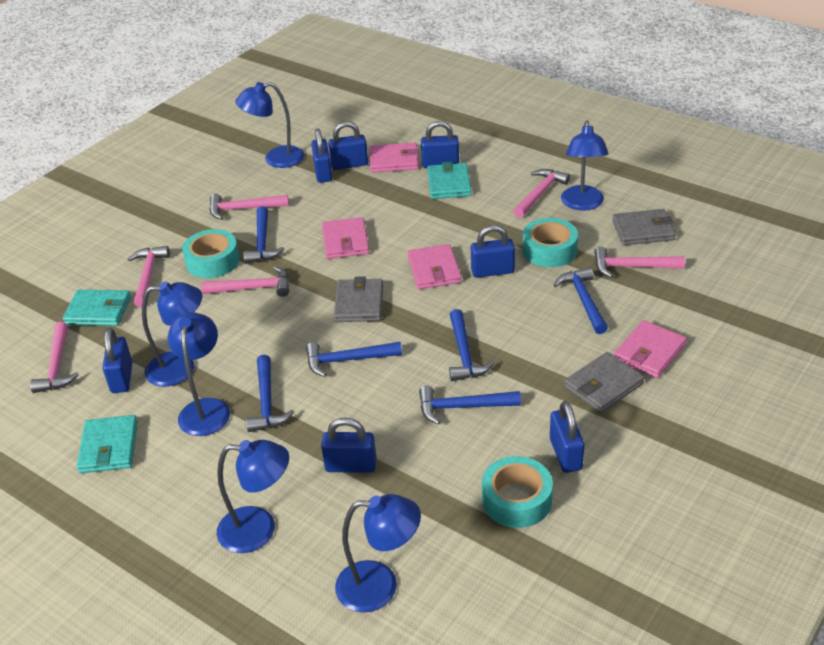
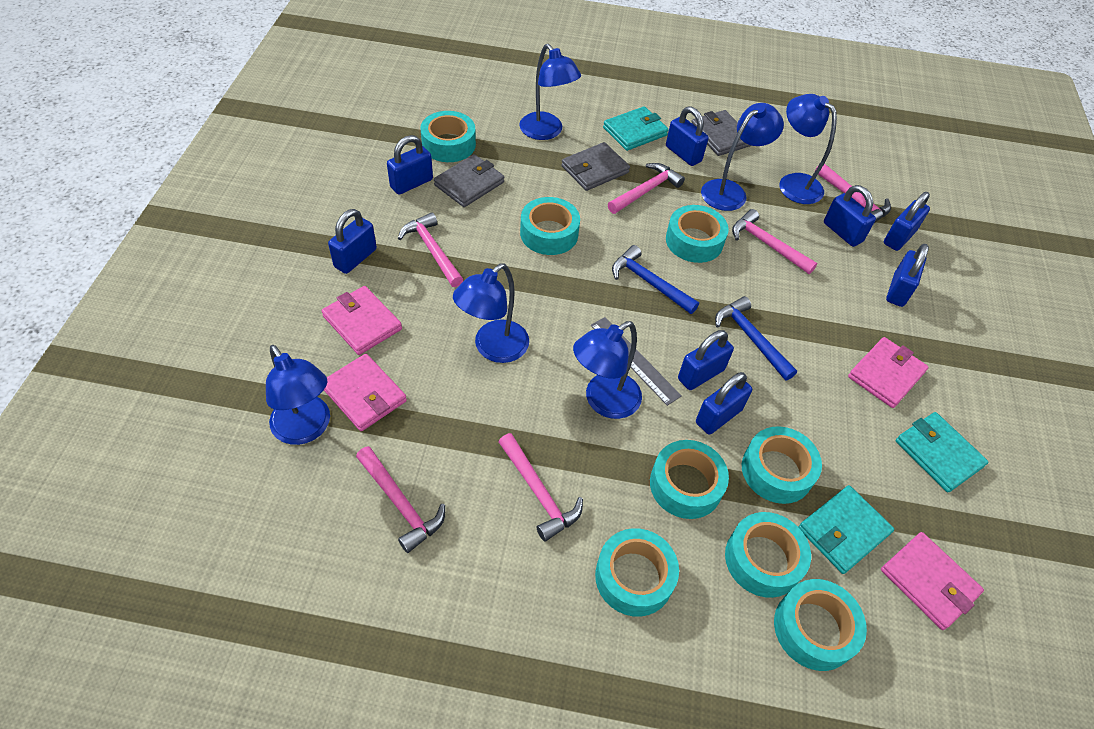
blue hammer: [243,206,284,263] [246,355,294,432] [306,342,402,377] [419,386,521,425] [449,309,494,381] [553,267,608,334] = 6 -> [612,245,699,314] [715,296,797,381] = 2
blue padlock: [102,328,133,393] [311,128,332,183] [321,417,377,473] [328,121,368,170] [421,121,459,168] [471,225,515,278] [550,401,584,473] = 7 -> [328,209,377,274] [387,135,433,195] [666,106,709,166] [678,330,734,390] [696,372,752,435] [824,185,876,247] [884,192,930,251] [886,244,929,307] = 8
grey ruler: none = 0 -> [591,317,681,406] = 1
turquoise tape: [182,229,240,278] [482,456,553,528] [523,218,578,267] = 3 -> [421,111,476,162] [520,197,580,255] [595,528,679,617] [650,440,729,519] [666,205,729,263] [725,512,811,598] [742,426,822,504] [774,579,867,671] = 8

